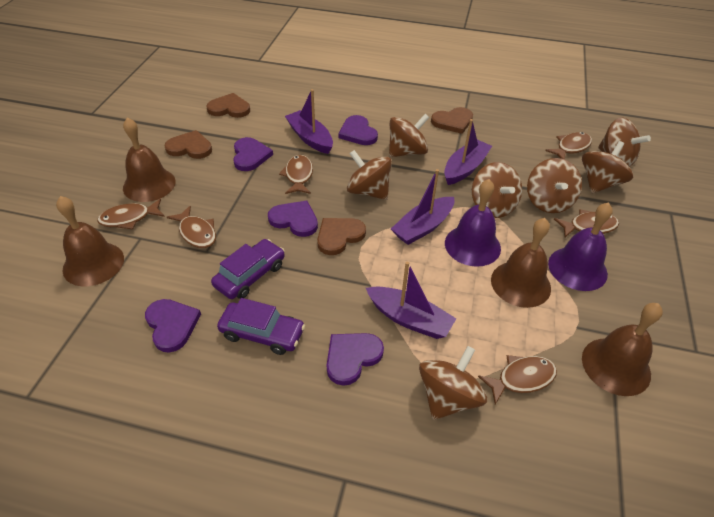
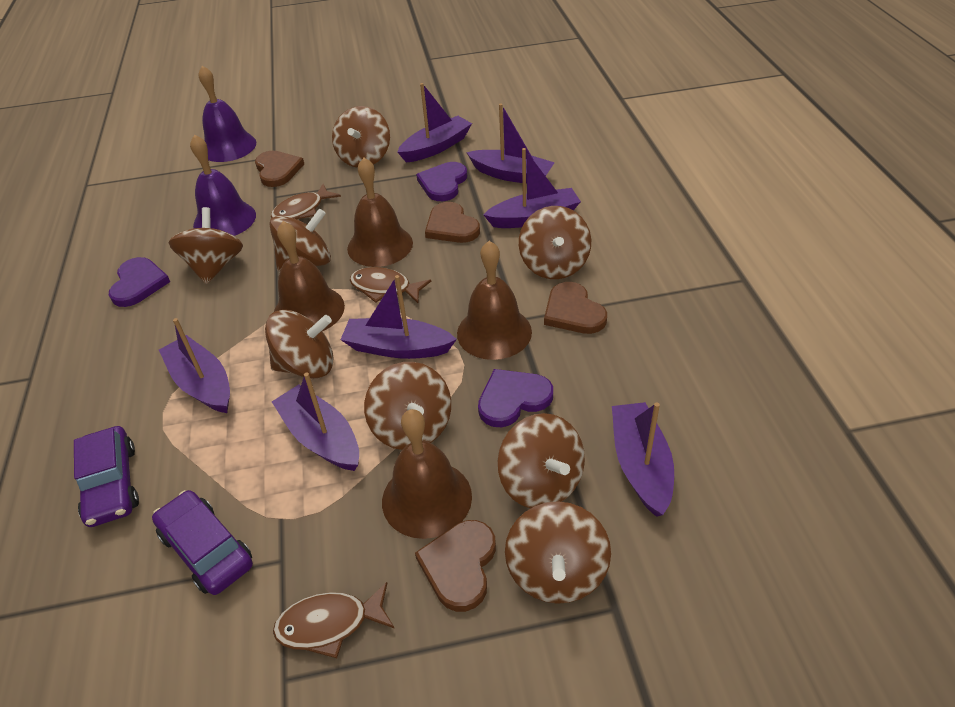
brown fish: [97,199,165,229] [167,206,216,248] [279,155,313,194] [478,355,557,405] [545,132,592,160] [554,209,619,237] = 6 -> [271,184,341,219] [273,582,395,658] [350,267,431,303] = 3
brown spinning top: [347,150,392,200] [389,114,430,157] [419,346,487,420] [472,162,522,218] [527,158,582,213] [582,141,633,193] [598,118,651,167] = 7 -> [168,207,243,284] [265,310,334,379] [269,208,331,272] [332,106,390,168] [364,362,451,450] [498,413,585,508] [505,501,611,604] [519,206,591,279] = 8
purple boat: [285,89,333,154] [366,262,456,339] [391,169,454,245] [444,119,492,185] = 4 -> [159,318,230,413] [272,373,359,471] [340,275,457,359] [397,83,472,163] [466,103,555,184] [483,148,581,228] [612,402,674,517] = 7
purple heart: [145,299,201,353] [233,137,273,171] [268,201,318,237] [327,333,384,386] [338,115,378,145] = 5 -> [109,257,170,307] [416,162,467,201] [478,369,553,427] = 3

